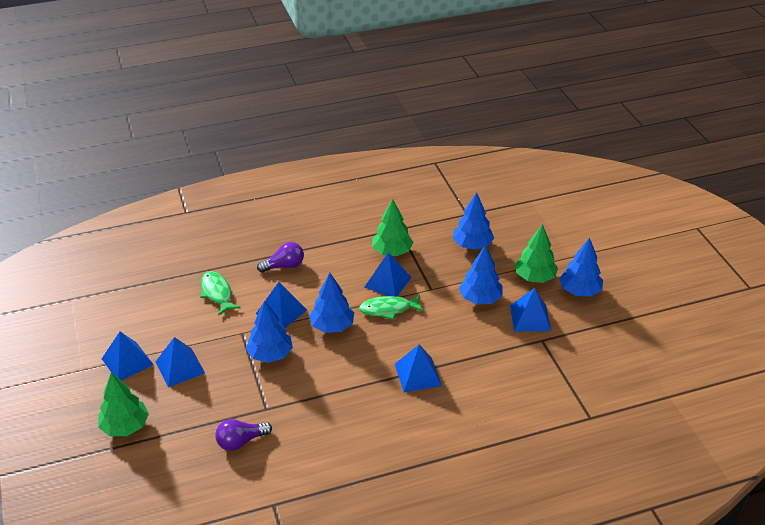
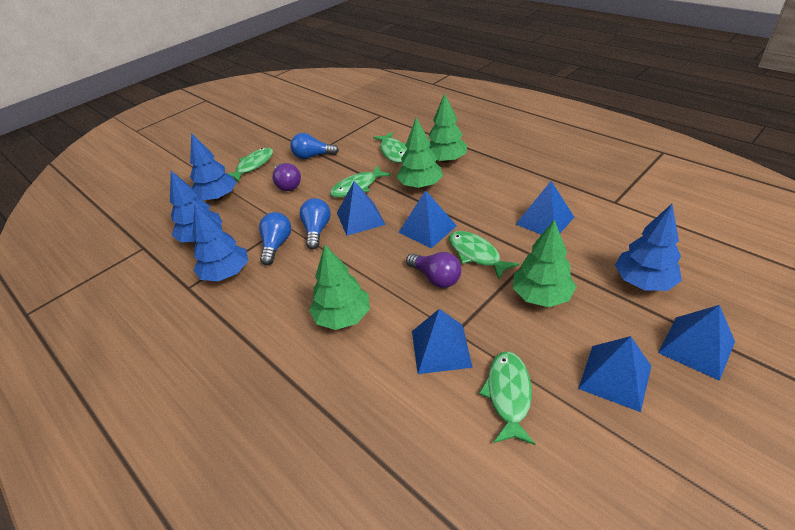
blue light bulb: none = 0 -> [259,212,291,265] [290,133,339,159] [299,198,331,249] = 3
blue tree: [246,301,293,363] [309,273,354,333] [453,192,494,250] [459,245,503,305] [559,237,603,296] = 5 -> [170,171,222,242] [190,133,236,201] [192,204,248,281] [615,204,682,291] = 4
green fish: [200,271,240,316] [359,295,424,320] = 2 -> [229,148,273,182] [330,166,391,197] [373,132,407,163] [449,231,519,279] [479,351,535,445] = 5
green tree: [98,372,149,436] [372,199,414,256] [515,224,558,283] = 3 -> [309,245,370,330] [397,117,443,189] [429,93,467,163] [513,220,576,307] = 4

